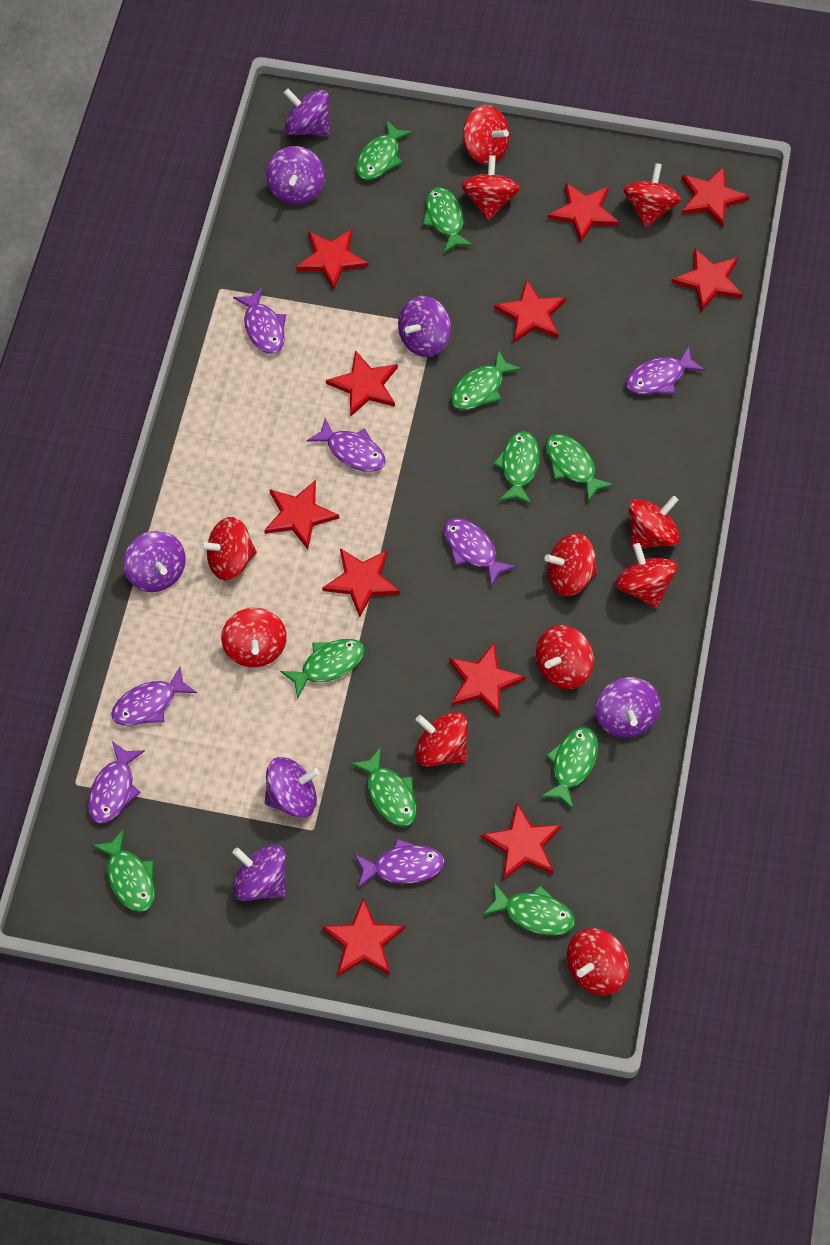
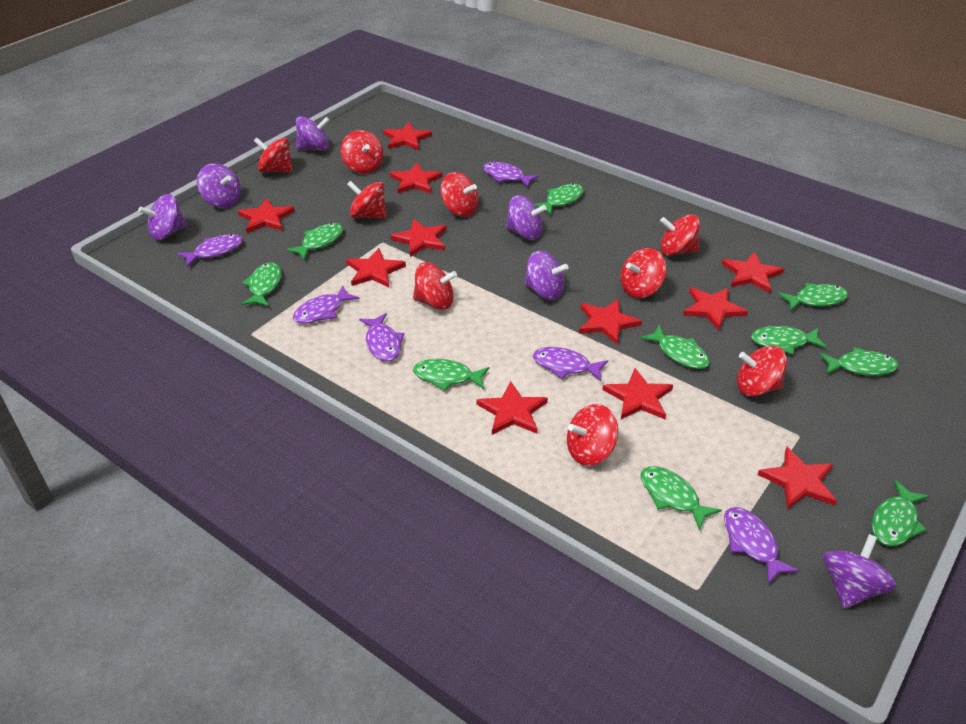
purple fish: [88,741,145,823] [111,667,197,726] [233,287,286,354] [307,418,386,472] [354,838,445,888] [444,518,516,586] [626,346,705,394] = 7 -> [177,234,243,267] [293,285,360,324] [359,313,404,361] [483,162,539,187] [533,347,608,381] [724,507,799,584] = 6
purple spinning top: [123,531,186,592] [232,845,286,901] [265,757,319,818] [266,146,325,205] [284,88,330,136] [398,296,451,357] [595,677,661,737] = 7 -> [138,194,187,240] [197,163,241,208] [296,116,330,151] [506,195,547,240] [524,251,568,300] [823,534,897,609] = 6
red spinning top: [200,517,257,581] [221,607,287,667] [415,712,468,767] [461,155,520,220] [463,105,510,164] [536,625,594,689] [544,533,597,596] [567,929,629,995] [615,543,677,608] [623,163,681,228] [629,496,680,549] = 11 -> [254,138,293,172] [341,130,383,174] [347,181,386,219] [413,262,457,310] [440,172,478,217] [567,404,618,466] [621,248,666,298] [660,214,700,256] [737,346,787,396] = 9

